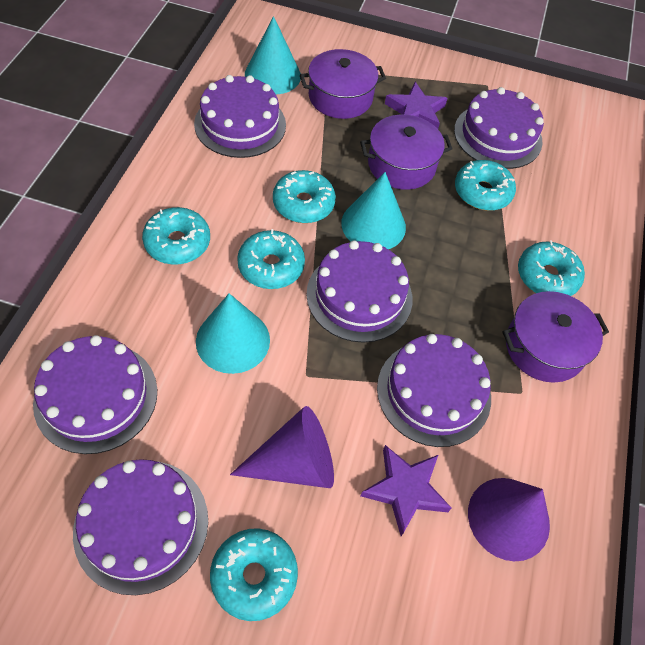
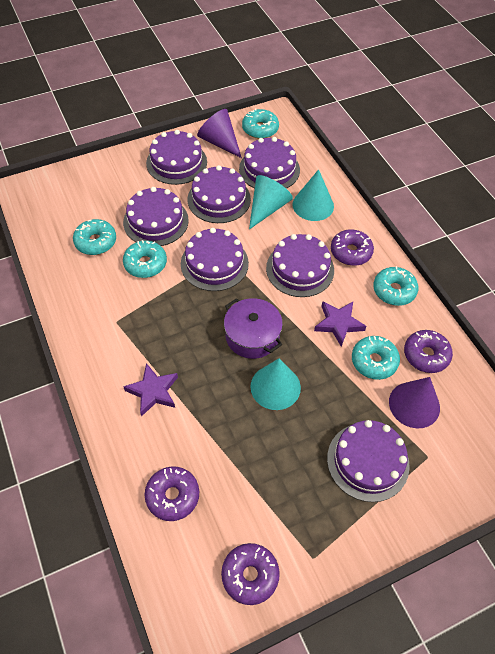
purple cake: [33,335,157,454] [73,459,208,595] [194,75,286,158] [306,240,412,343] [377,334,491,447] [454,87,544,169] = 6 -> [123,187,189,246] [146,130,207,185] [181,228,249,291] [187,165,251,223] [239,137,300,189] [266,234,334,297] [327,420,410,502] = 7
purple donut: none = 0 -> [145,466,199,521] [221,543,280,605] [331,229,374,266] [404,330,453,373] = 4
purple pot: [300,49,386,119] [360,115,452,190] [502,291,609,383] = 3 -> [224,298,283,359] = 1
turquoise donut: [142,207,210,265] [210,528,298,621] [237,229,305,289] [273,170,336,223] [455,160,516,211] [518,240,585,296] = 6 -> [73,219,116,255] [123,240,167,278] [242,108,279,139] [352,336,400,380] [373,266,418,306] = 5

